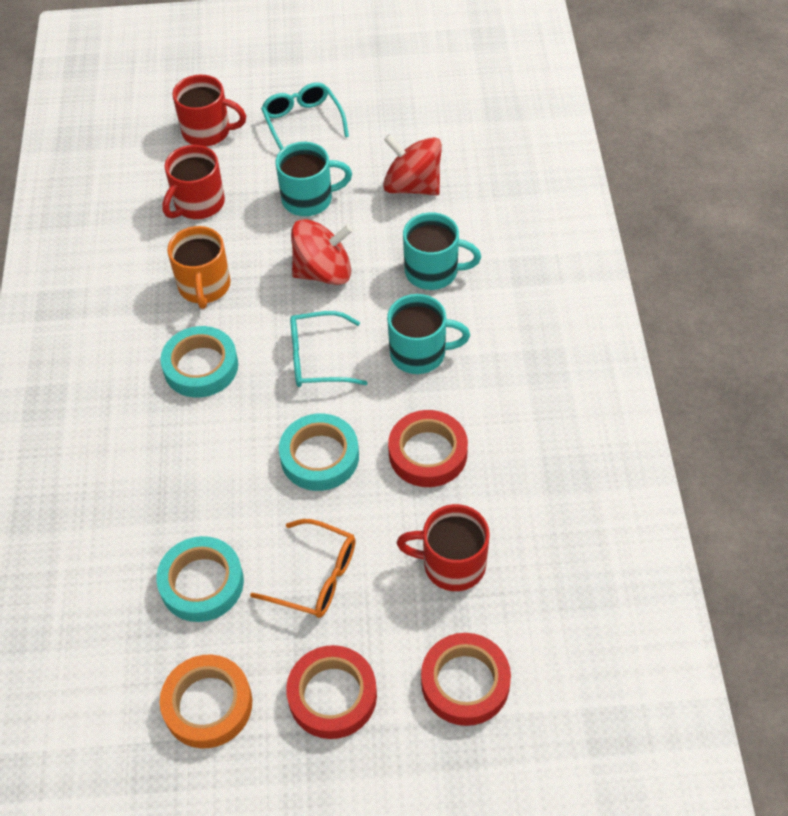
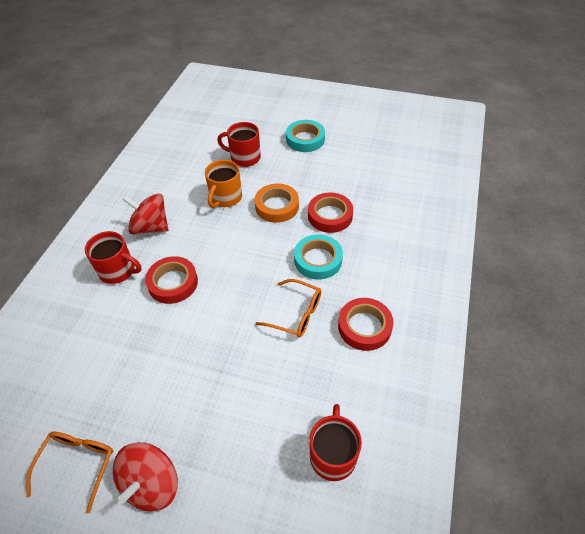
orange glasses: [250,519,356,618] = 1 -> [26,431,113,513] [255,279,321,338] = 2
turquoise glasses: [261,82,349,150] [290,311,367,387] = 2 -> none = 0
turquoise mug: [276,142,352,216] [387,294,470,374] [403,212,481,290] = 3 -> none = 0
turquoise tape: [156,536,244,622] [160,326,238,398] [279,414,359,491] = 3 -> [286,120,325,152] [294,234,343,280] = 2

